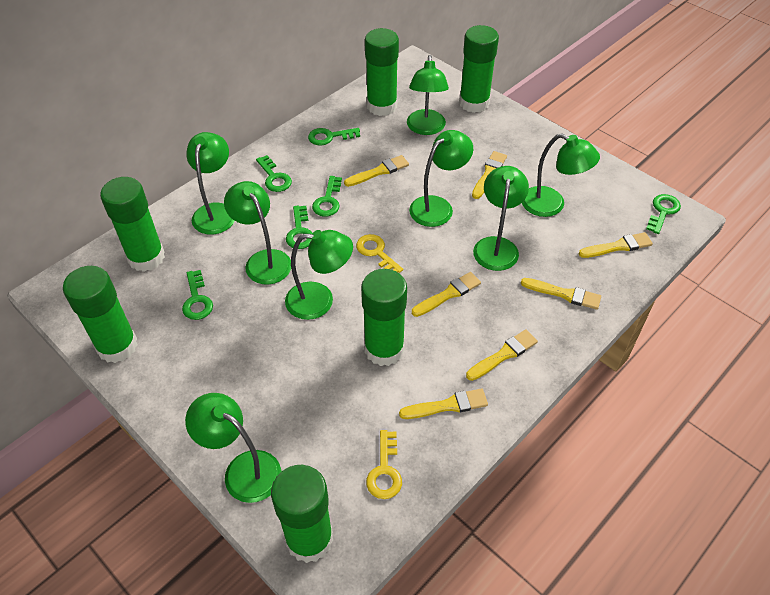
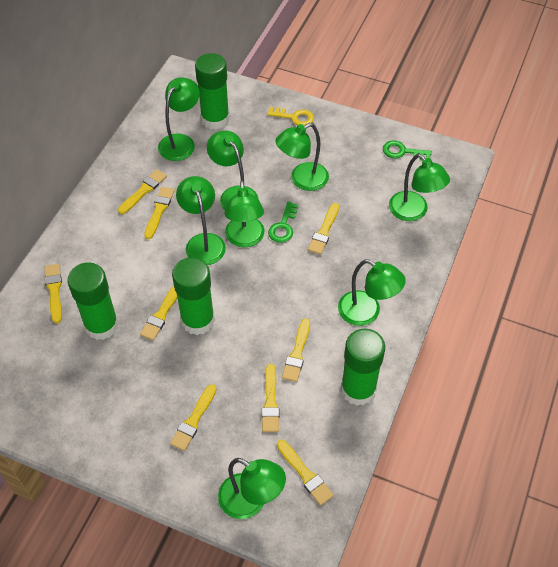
green glue stick: [63,266,138,363] [100,177,165,272] [271,465,333,563] [361,269,407,366] [365,28,399,116] [459,25,499,113] = 6 -> [67,262,119,340] [172,257,215,335] [195,53,230,130] [341,328,385,406] = 4
green key: [182,270,213,320] [256,155,292,192] [286,206,312,249] [308,128,360,145] [312,176,342,217] [646,194,681,234] = 6 -> [268,202,298,243] [383,140,432,158] = 2
yellow brush: [344,155,409,187] [399,389,488,419] [412,272,481,317] [466,329,538,381] [472,151,507,199] [521,278,601,310] [579,232,653,258] = 7 -> [44,264,62,324] [118,169,167,214] [140,285,177,341] [144,187,175,239] [170,384,216,451] [262,364,279,432] [277,440,334,506] [282,318,310,382] [308,203,339,255] = 9
yellow key: [356,234,403,273] [366,430,402,499] = 2 -> [267,107,314,126] = 1

